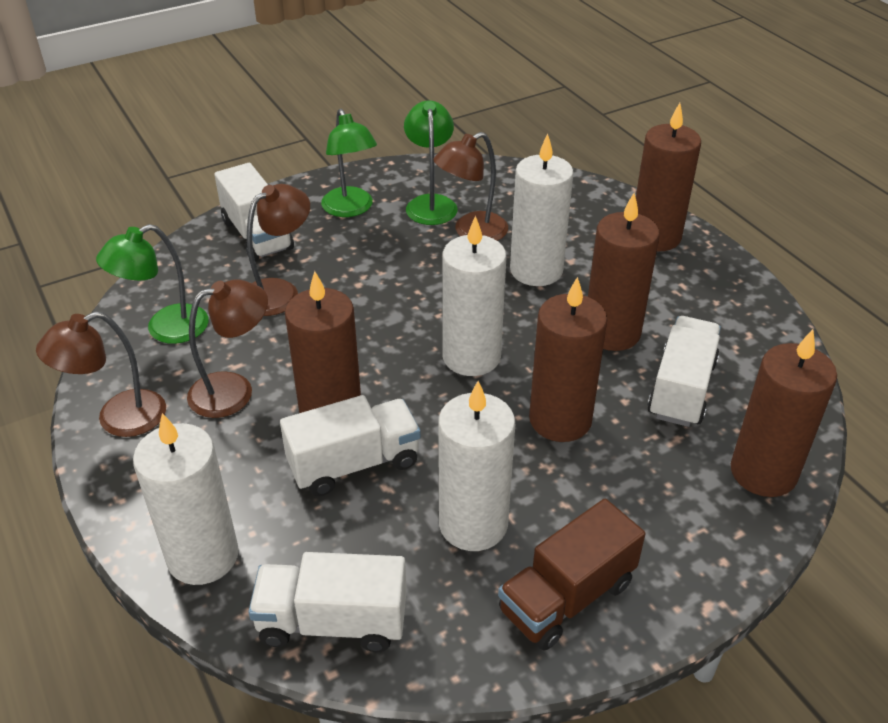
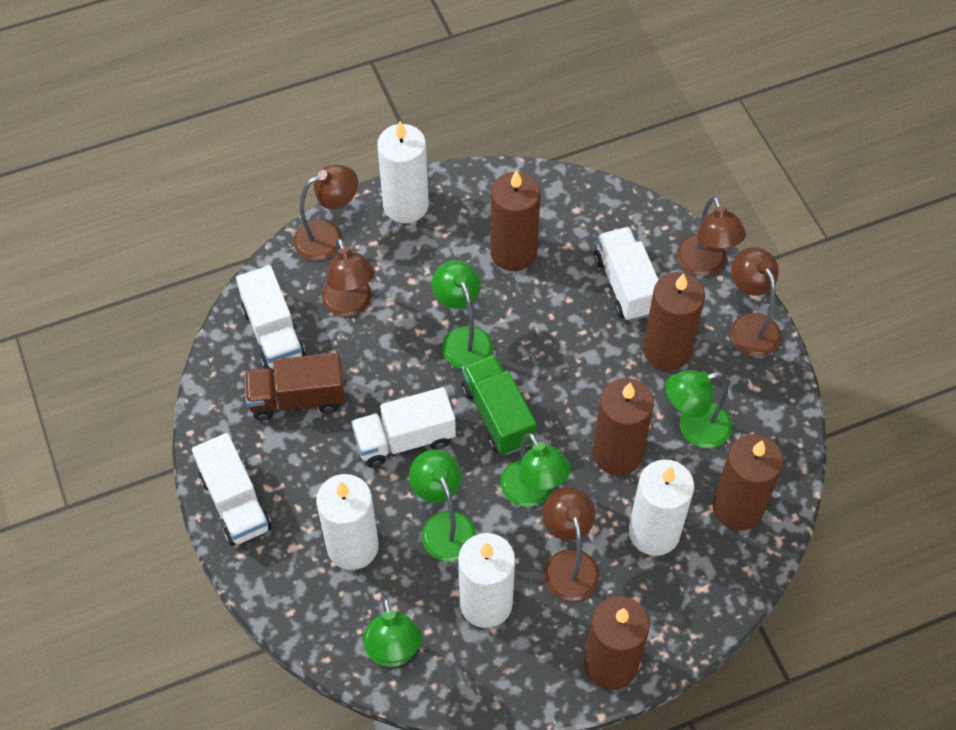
brown lamp: [36,311,166,437] [187,279,268,418] [247,184,310,316] [433,132,508,241] = 4 -> [293,165,358,261] [322,238,375,317] [542,487,600,601] [677,196,746,276] [730,247,781,356] = 5
green lamp: [96,224,209,344] [321,108,377,217] [404,100,458,225] = 3 -> [363,596,422,667] [409,449,476,561] [432,260,493,369] [500,433,571,507] [666,370,732,448] = 5
green truck: none = 0 -> [461,354,536,455] = 1

